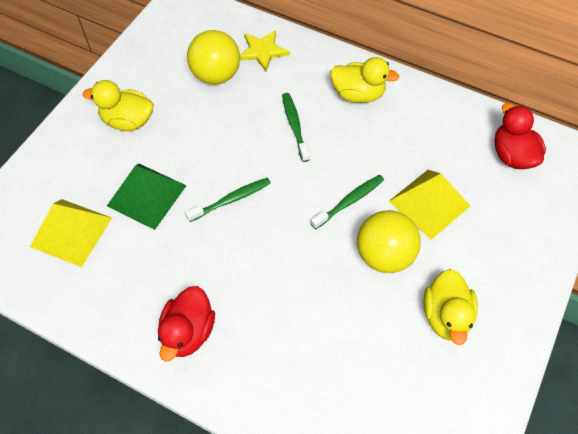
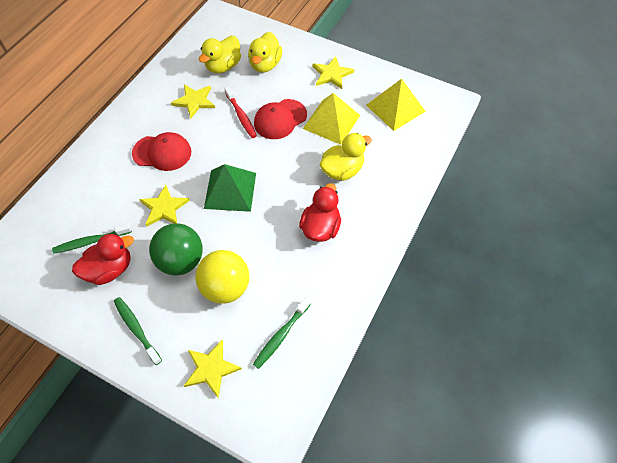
green ball: none = 0 -> [149,223,203,275] = 1
red cap: none = 0 -> [132,132,191,171] [254,99,307,139] = 2
red toothbrush: none = 0 -> [224,86,257,138] = 1
yellow ball: [187,30,240,85] [357,210,421,273] = 2 -> [195,250,249,304] = 1
yellow star: [240,30,290,71] = 1 -> [139,185,190,226] [171,84,215,119] [184,340,242,398] [313,56,354,89] = 4

